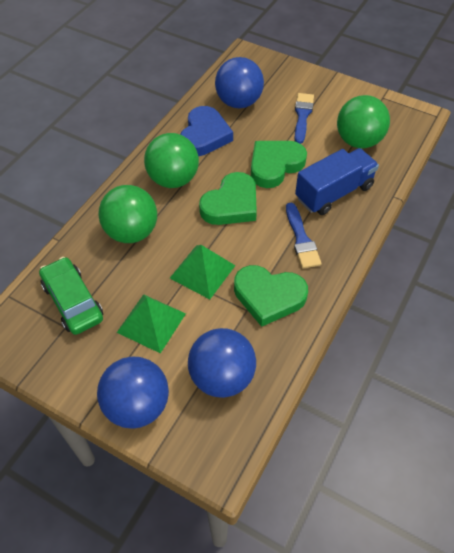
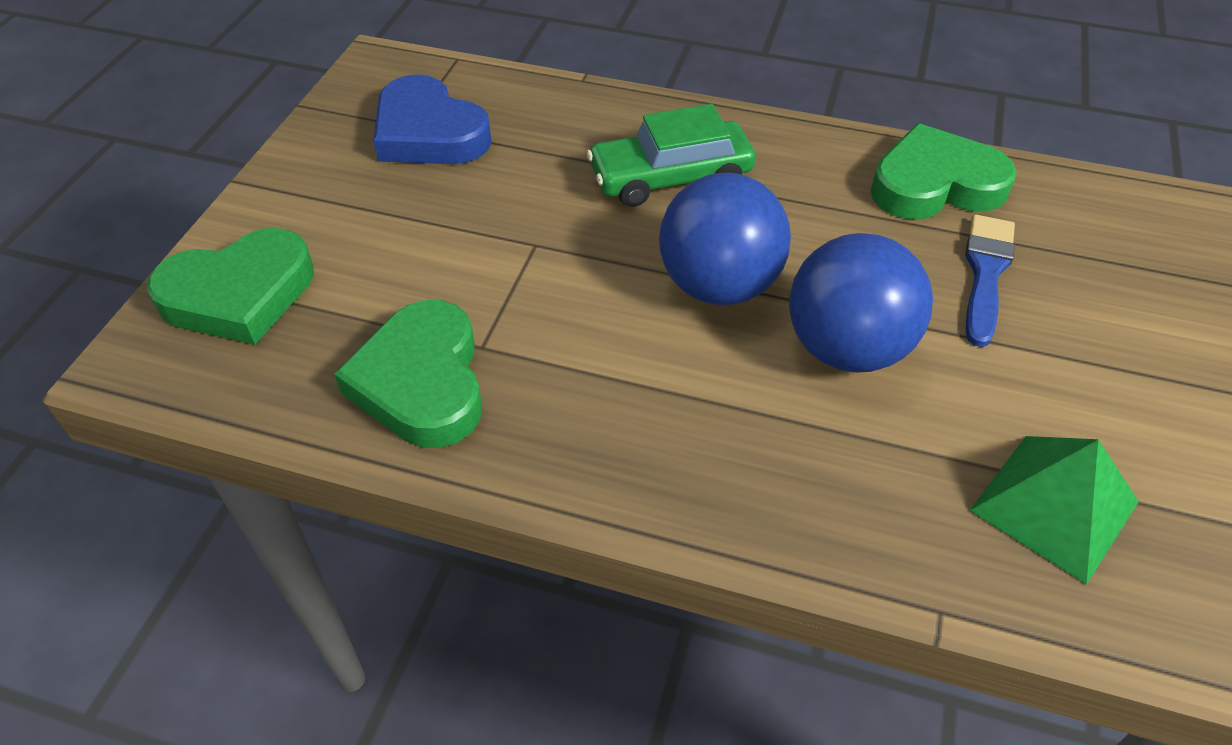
blue ball: [97,357,169,429] [188,328,256,398] [215,57,264,108] = 3 -> [659,173,791,305] [789,233,933,373] = 2
blue brush: [286,203,321,268] [295,93,314,144] = 2 -> [965,214,1015,347] = 1
blue truck: [295,148,379,215] = 1 -> none = 0
green ball: [98,185,157,243] [144,133,199,188] [337,95,390,148] = 3 -> none = 0
green pyramid: [117,294,186,354] [170,245,236,299] = 2 -> [969,436,1139,585] = 1

